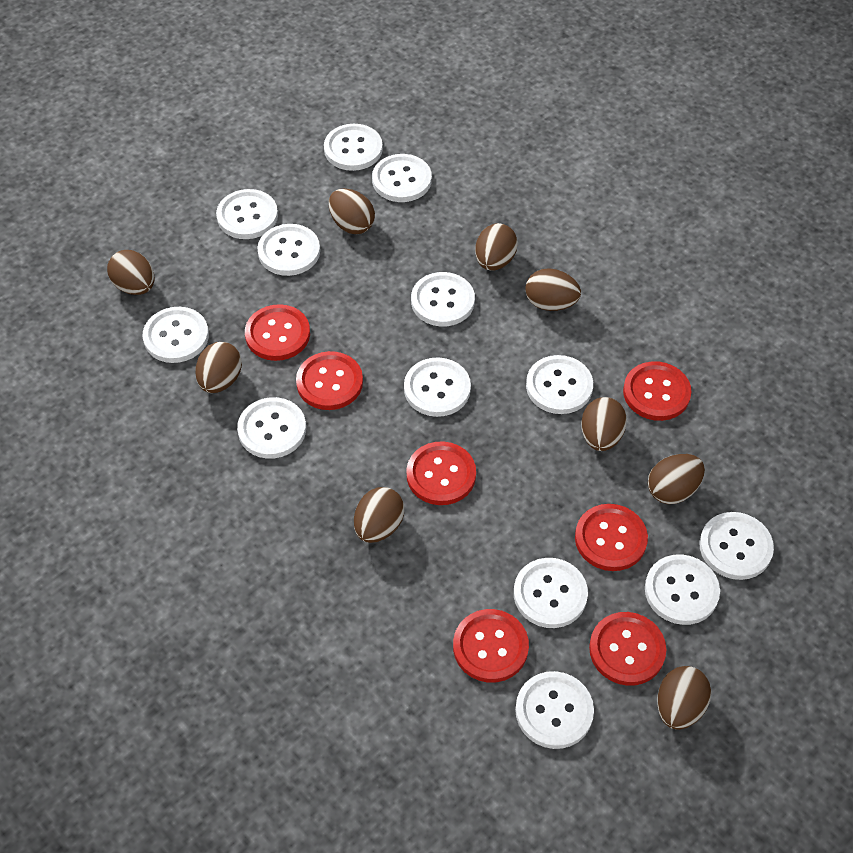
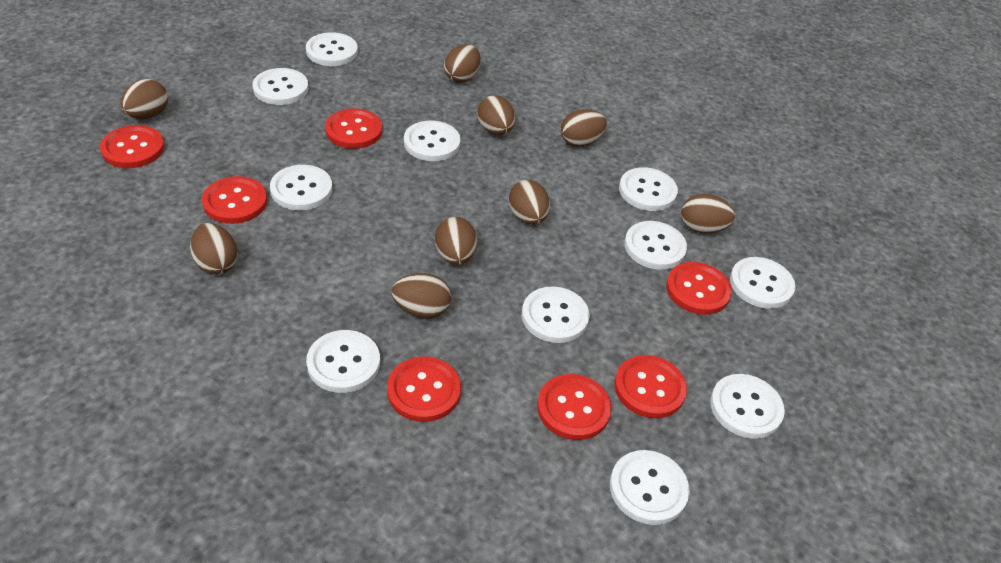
white button: [143,307,209,363] [216,189,278,239] [237,397,306,459] [257,224,320,276] [324,124,383,171] [372,154,432,202] [404,358,471,417] [411,272,475,326] [514,558,588,628] [515,671,594,749] [526,355,593,414] [645,555,720,625] [700,512,774,580] = 13 -> [253,68,308,105] [270,165,332,210] [306,32,358,66] [306,330,380,393] [404,121,461,161] [522,286,589,343] [610,450,690,525] [619,167,678,211] [624,221,687,270] [710,374,785,439] [730,257,795,309] = 11

